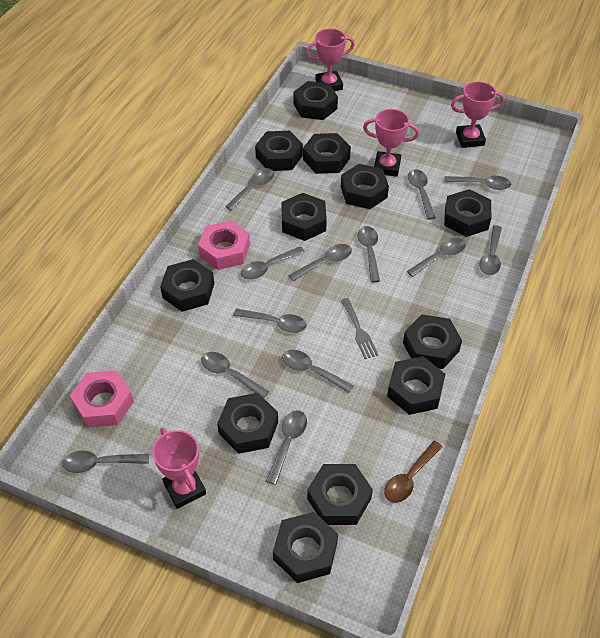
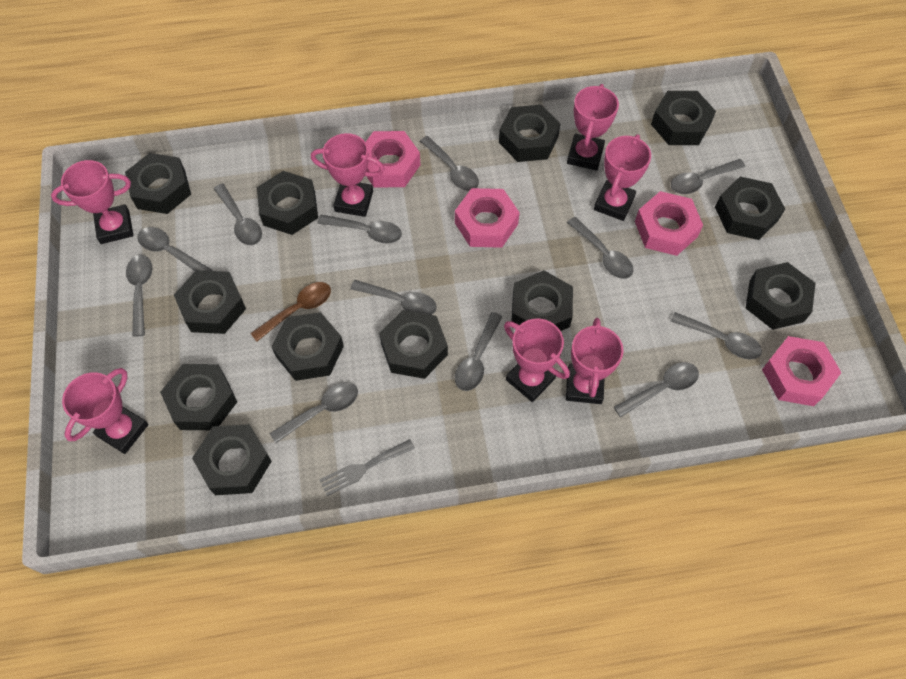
grey spoon: [62,451,149,473] [201,352,269,398] [225,168,274,211] [233,308,307,333] [241,246,305,279] [266,410,307,485] [282,350,354,393] [288,244,352,281] [358,226,380,282] [407,238,466,277] [408,169,436,220] [444,176,511,190] [479,225,502,275] = 13 -> [126,255,152,337] [137,227,212,271] [214,183,262,245] [270,382,358,443] [317,215,402,243] [350,280,437,315] [420,136,479,191] [455,312,503,391] [567,217,634,279] [614,362,699,417] [671,159,745,194] [671,312,762,360] = 12
pink nut: [70,370,134,427] [198,221,250,270] = 2 -> [366,131,420,188] [455,188,520,248] [635,191,703,256] [762,336,842,406] = 4
pink trophy: [152,428,206,509] [306,29,355,91] [363,109,419,177] [451,81,504,148] = 4 -> [51,160,133,244] [62,368,148,454] [311,133,385,217] [504,319,570,402] [566,318,624,404] [567,84,619,171] [594,134,651,221] = 7

